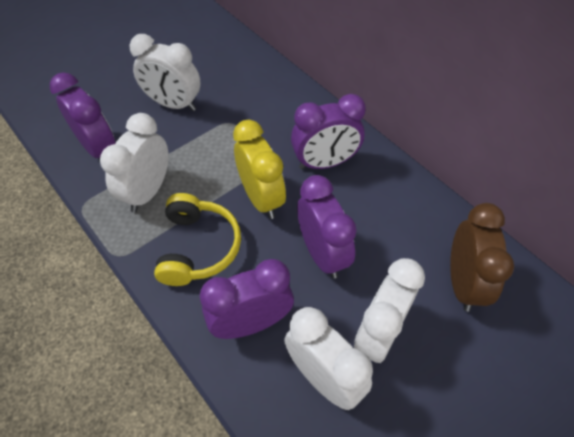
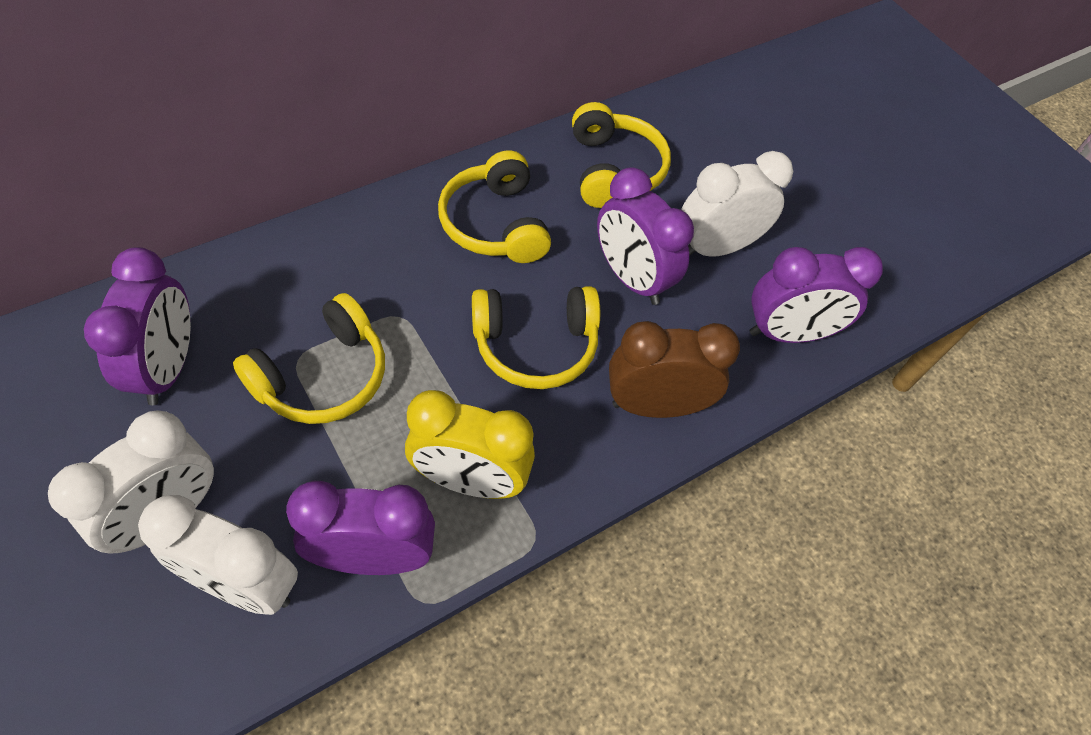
white clock: [100,113,169,213] [129,34,201,111] [284,307,373,410] [354,258,425,363] = 4 -> [48,410,214,554] [138,495,298,615] [681,151,793,257] = 3
yellow headphones: [154,193,241,286] = 1 -> [233,293,385,424] [438,151,551,263] [472,286,600,389] [572,102,671,208] = 4

